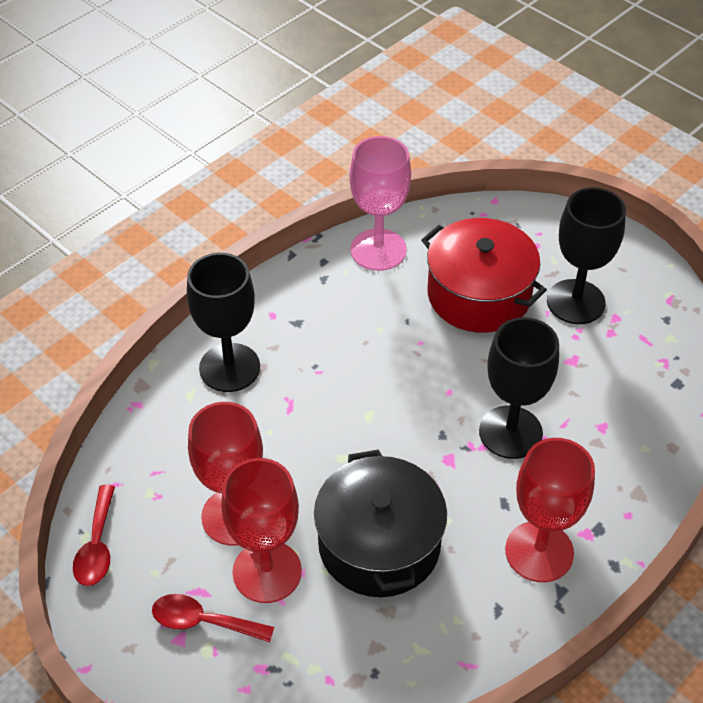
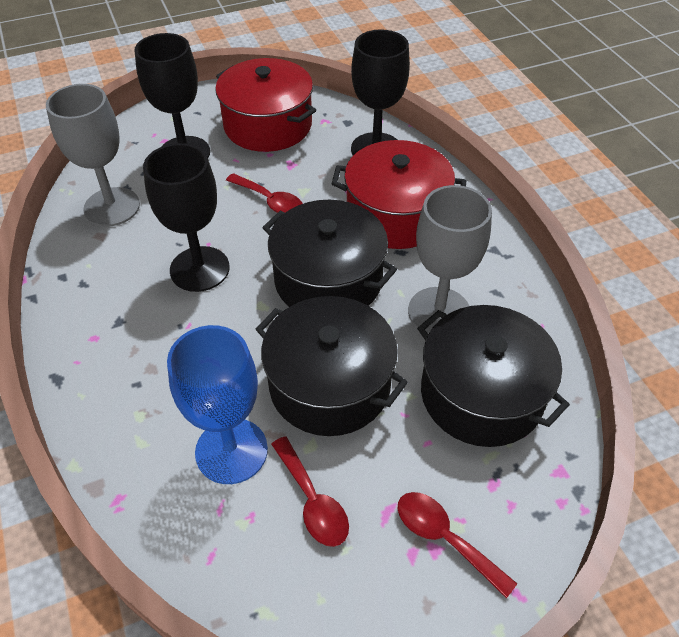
black pot: [314,449,447,597] = 1 -> [256,296,408,436] [262,200,397,307] [417,305,570,447] = 3
blue goblet: none = 0 -> [167,325,268,484] = 1
grey goblet: none = 0 -> [46,84,140,227] [408,185,492,334] = 2
pink goblet: [349,136,411,271] = 1 -> none = 0
red goblet: [188,402,263,546] [221,458,302,603] [505,438,595,582] = 3 -> none = 0
red pot: [421,218,547,333] = 1 -> [215,58,316,152] [331,140,466,249] = 2
red spoon: [73,485,115,586] [152,594,274,642] = 2 -> [226,173,303,213] [271,436,349,547] [398,492,517,598] = 3

